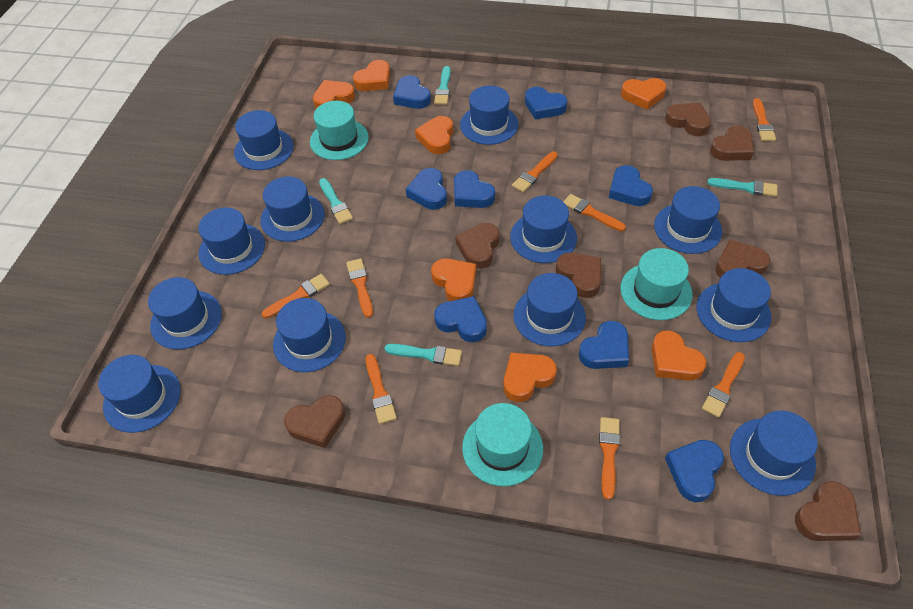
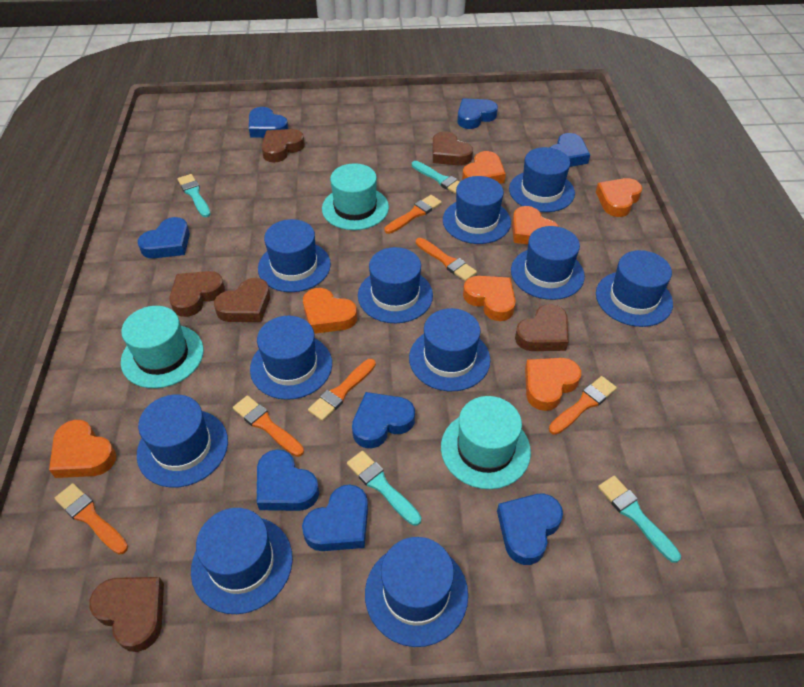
blue hat: [98,355,180,433] [148,277,222,349] [198,207,265,275] [234,110,294,170] [260,176,325,242] [273,298,346,372] [460,85,519,145] [510,196,577,263] [513,273,586,347] [654,186,722,254] [696,268,771,342] [730,411,818,496] = 12 -> [137,394,228,488] [191,508,293,614] [250,316,332,400] [258,219,331,292] [358,247,433,323] [365,537,468,647] [409,308,491,391] [443,176,511,244] [509,147,575,212] [511,226,585,300] [596,250,673,327] = 11
brown heart: [284,395,345,448] [455,223,499,269] [556,253,601,298] [665,103,711,136] [710,126,754,161] [715,240,770,278] [795,481,861,541] = 7 -> [89,577,164,652] [169,271,225,317] [214,278,270,322] [261,129,305,162] [432,131,473,166] [515,304,568,351] = 6
orange brush: [261,274,330,319] [346,258,373,318] [366,354,397,424] [512,152,558,192] [563,194,626,231] [599,417,620,500] [702,352,745,418] [753,98,776,141] = 8 -> [55,483,128,555] [233,395,304,457] [308,359,376,421] [384,195,442,234] [416,238,477,281] [549,376,617,435] = 6

